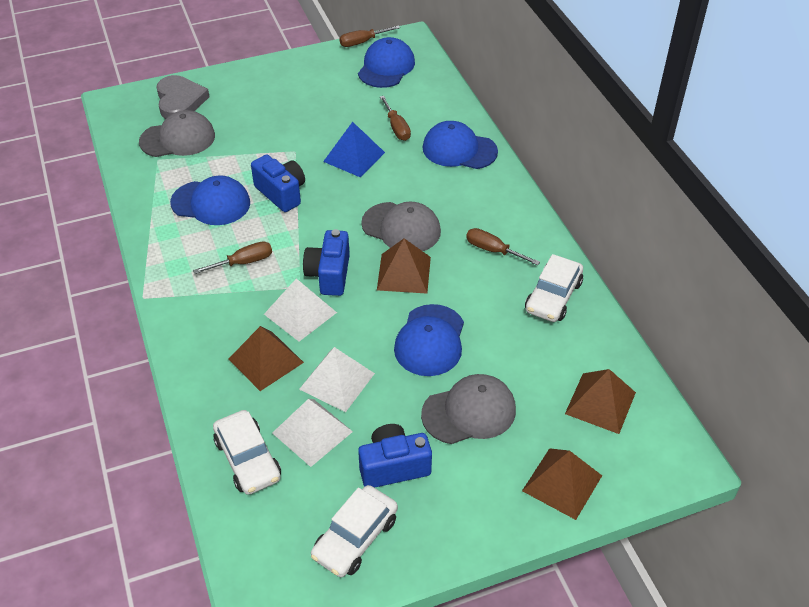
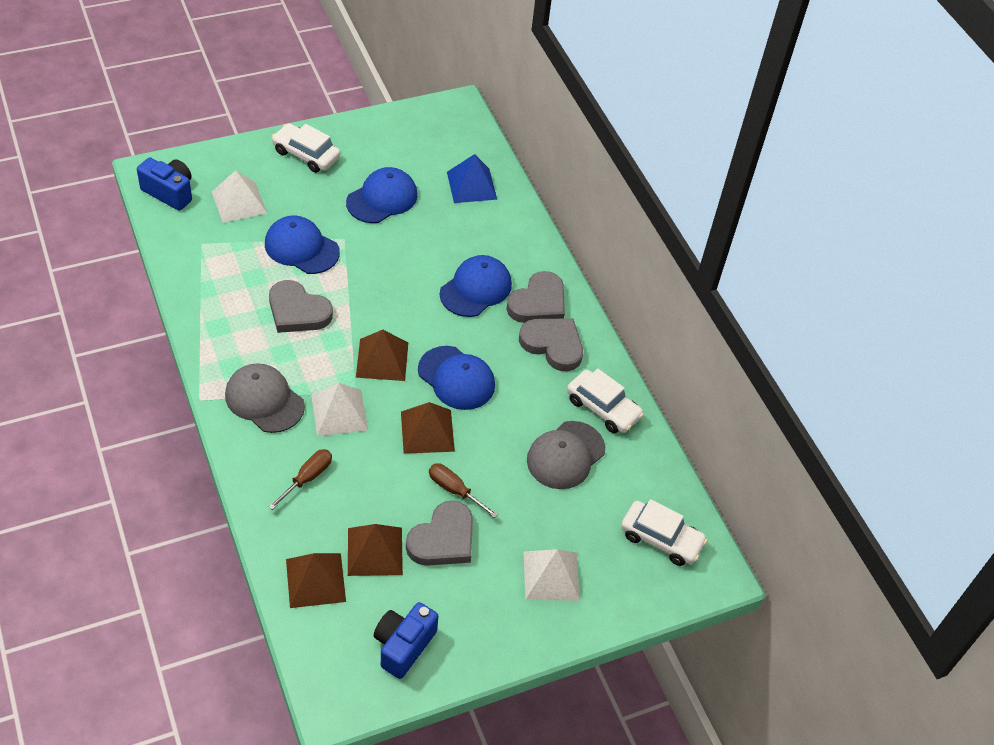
blue camera: [251,155,305,212] [303,229,350,296] [358,424,432,488] = 3 -> [137,157,192,211] [374,602,438,679] = 2
brown screwdriver: [193,241,272,274] [339,25,400,47] [380,96,411,141] [466,228,540,265] = 4 -> [268,449,332,510] [429,463,498,518] = 2
grey cap: [139,110,215,157] [361,202,441,251] [421,374,516,444] = 3 -> [225,363,305,433] [527,421,605,489] = 2
grey heart: [157,75,210,119] = 1 -> [269,280,333,333] [406,501,473,566] [506,271,565,323] [519,318,583,371] = 4

